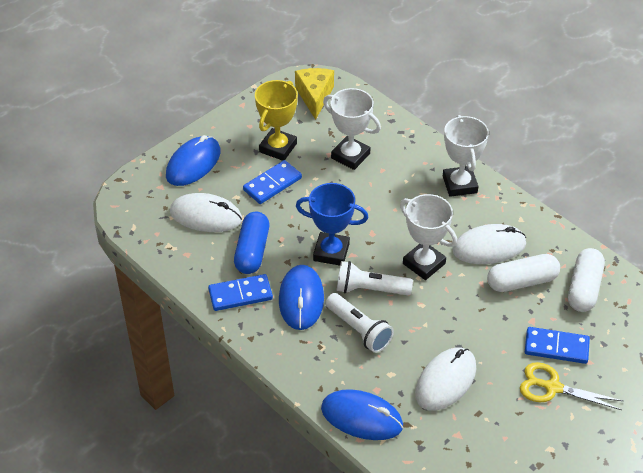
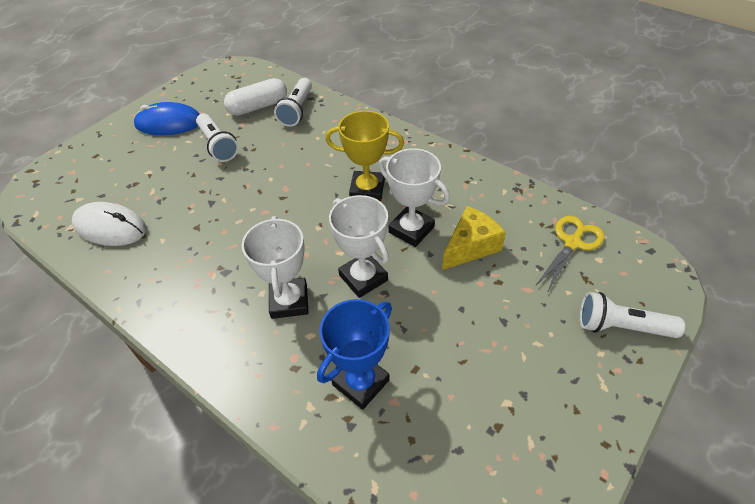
blue capsule: [234,212,269,274] = 1 -> none = 0
blue domino: [208,274,273,311] [243,160,302,204] [525,327,590,364] = 3 -> none = 0
blue mouse: [166,135,221,186] [279,265,324,330] [321,389,403,440] = 3 -> [133,102,200,135] = 1
white capsule: [487,254,560,292] [568,248,605,312] = 2 -> [224,78,287,116] = 1
white flashlight: [325,293,394,353] [337,261,413,295] = 2 -> [196,113,239,162] [274,78,312,127] [580,292,685,338] = 3
white mouse: [170,193,242,232] [415,347,476,411] [452,224,526,264] = 3 -> [72,202,146,246] = 1

